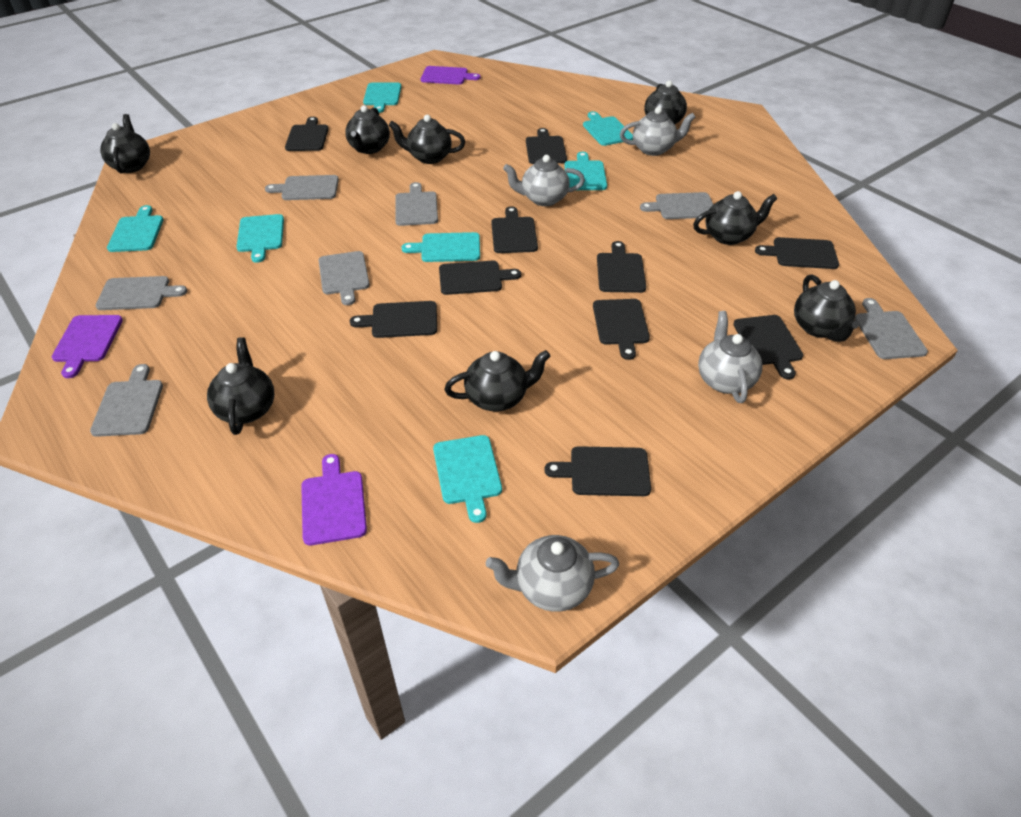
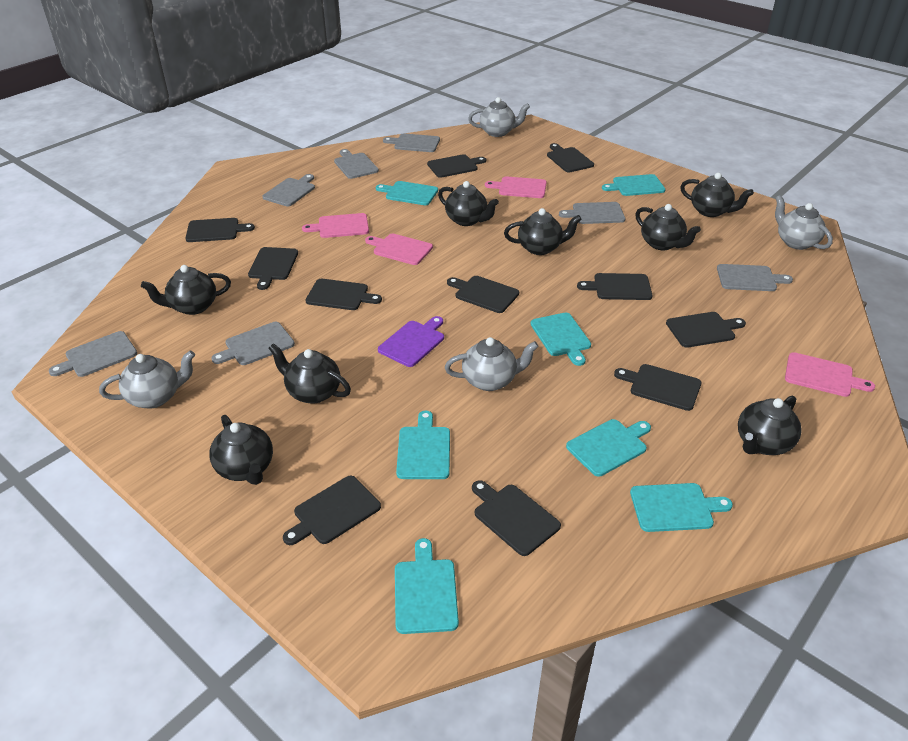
black cutting board: [285,117,329,151] [350,301,437,338] [439,261,521,295] [491,207,538,253] [526,128,567,164] [544,446,651,496] [593,299,650,360] [597,241,646,293] [733,315,803,379] [755,237,839,269] = 10 -> [186,218,255,242] [248,247,298,290] [283,476,381,545] [305,279,382,310] [427,154,486,178] [447,276,519,313] [472,480,561,556] [547,143,594,172] [577,273,652,300] [614,364,702,411] [666,312,746,348] = 11
pink cutting board: none = 0 -> [302,213,369,238] [365,234,433,265] [485,176,547,198] [785,352,875,397] = 4
purple cutting board: [52,315,123,378] [301,454,367,545] [421,66,481,85] = 3 -> [378,316,444,367] = 1

